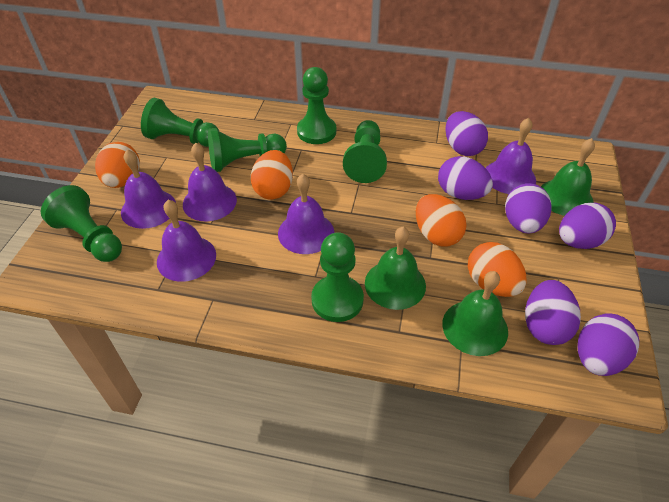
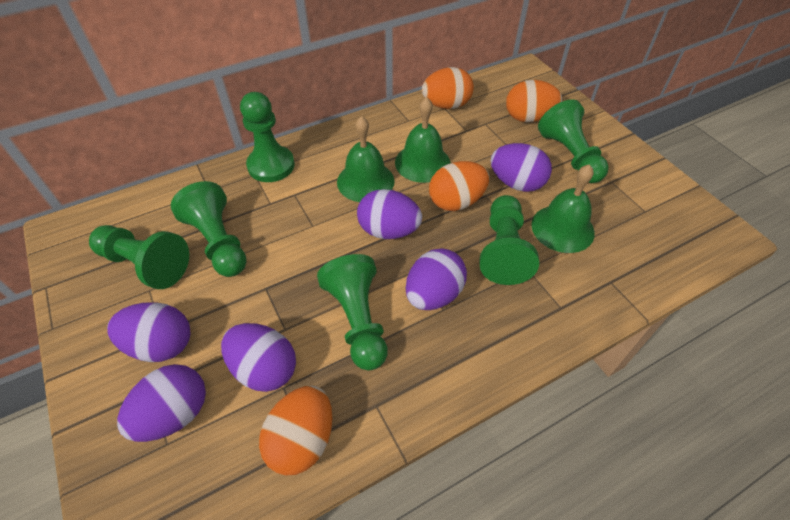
purple bell: [121,149,176,229] [157,200,216,282] [183,143,237,221] [278,174,334,254] [486,118,536,194] = 5 -> none = 0

